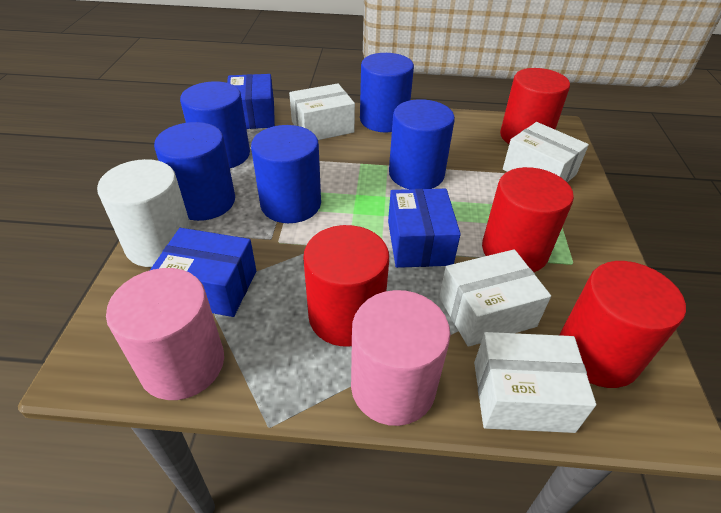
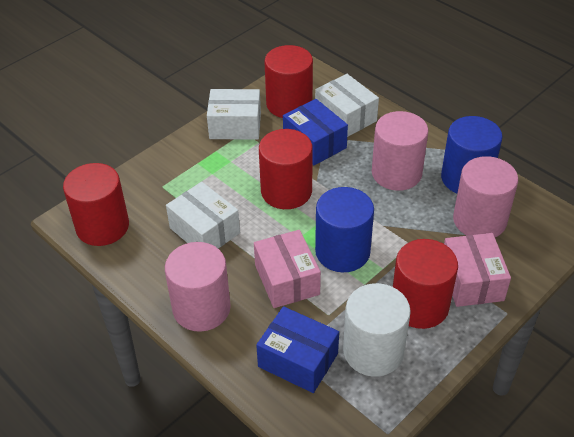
blue box: [149,228,256,317] [227,74,275,129] [388,189,461,268] = 3 -> [256,306,339,393] [283,99,348,165] = 2
blue cylinder: [154,122,235,221] [180,81,250,168] [251,125,321,223] [360,53,414,132] [389,99,455,189] = 5 -> [315,187,374,272] [441,116,503,193] = 2
pink box: none = 0 -> [254,230,321,308] [444,233,511,307] = 2
pink cylinder: [106,268,224,400] [351,290,450,426] = 2 -> [165,242,231,332] [372,111,429,191] [453,156,518,237] = 3
white box: [289,84,355,140] [439,249,551,347] [474,332,596,433] [503,122,589,182] = 4 -> [166,182,240,249] [207,89,261,140] [315,74,379,137] = 3

